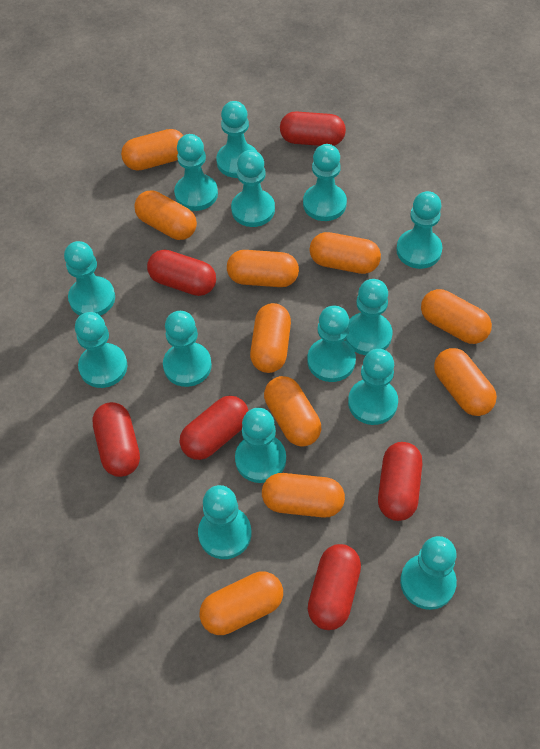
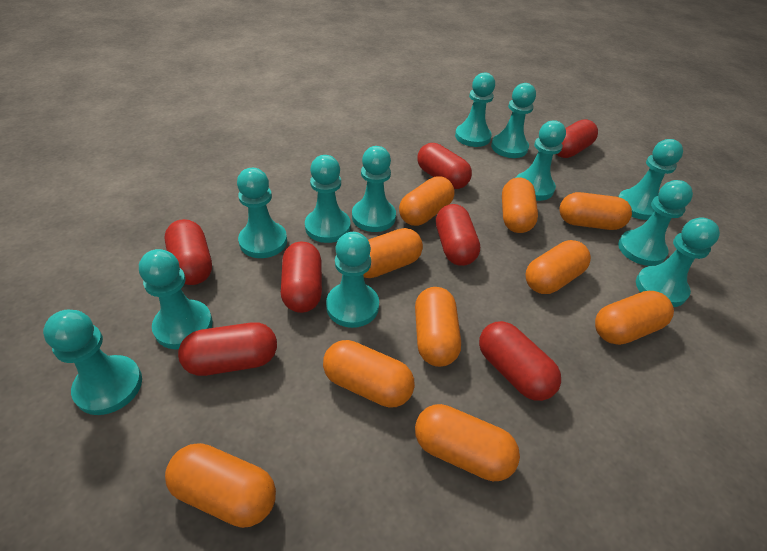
red capsule: [92,402,140,477] [147,250,216,296] [180,396,249,460] [280,111,346,146] [308,544,361,630] [378,442,422,521] = 6 -> [165,219,212,285] [178,322,277,376] [281,242,322,313] [417,143,472,189] [436,204,480,266] [479,321,561,401] [556,119,598,158] = 7
turquoise pawn: [64,241,115,316] [75,312,127,388] [163,311,212,387] [174,134,218,211] [198,485,251,559] [216,101,257,178] [231,150,275,227] [235,408,286,483] [303,144,347,221] [307,306,356,382] [345,279,392,355] [348,349,398,425] [396,191,442,269] [400,536,457,610] = 14 -> [43,310,142,415] [139,249,213,349] [237,168,287,258] [305,155,350,243] [326,232,379,328] [352,146,396,232] [455,72,495,147] [491,83,536,158] [516,120,566,201] [618,139,683,220] [618,180,693,266] [636,217,720,307] = 12

